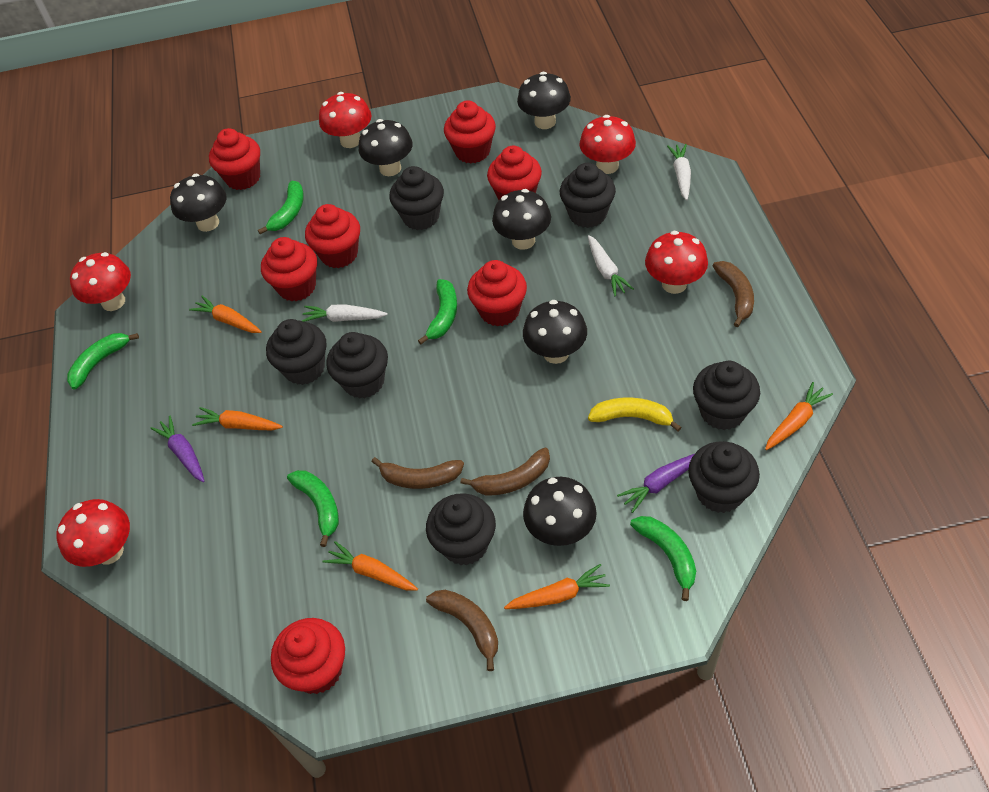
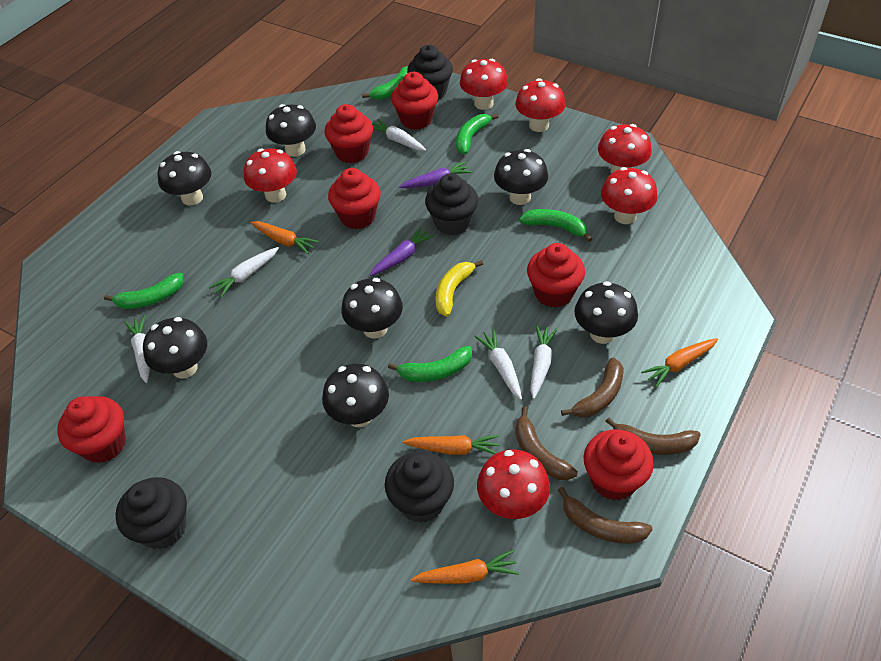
black cupcake: [266,319,327,385] [326,332,388,399] [389,166,444,230] [426,493,496,565] [560,163,616,228] [688,442,760,513] [693,361,760,430] = 7 -> [115,477,187,549] [385,451,454,523] [407,45,453,100] [425,173,478,235] = 4
black mushroom: [170,174,227,232] [359,119,413,176] [492,189,551,250] [517,72,571,129] [523,300,587,364] [523,477,597,546] = 6 -> [143,317,207,379] [157,151,211,206] [266,104,316,157] [322,364,389,427] [341,278,403,339] [494,149,548,205] [574,281,638,344] = 7
orange carrot: [189,296,262,333] [192,407,283,430] [322,541,418,591] [504,564,610,609] [765,382,833,450] = 5 -> [250,221,319,254] [403,435,500,455] [411,550,519,584] [641,338,718,387] = 4
red cupcake: [209,128,260,190] [261,237,317,301] [271,618,345,694] [305,204,360,268] [444,100,496,164] [467,260,527,327] [487,146,542,200] = 7 -> [57,396,126,463] [325,104,373,163] [328,168,381,229] [391,72,438,130] [527,243,585,308] [584,429,654,500] = 6
red mushroom: [56,499,130,567] [70,252,131,311] [319,92,371,148] [580,115,636,174] [645,231,708,294] = 5 -> [244,148,297,203] [460,59,508,110] [477,450,550,519] [515,78,566,132] [598,124,652,173] [601,167,658,224] = 6
white carrot: [302,304,388,322] [588,235,634,297] [667,144,691,200] = 3 -> [124,315,150,383] [209,247,279,298] [372,119,426,151] [474,329,522,400] [530,325,558,399] = 5

